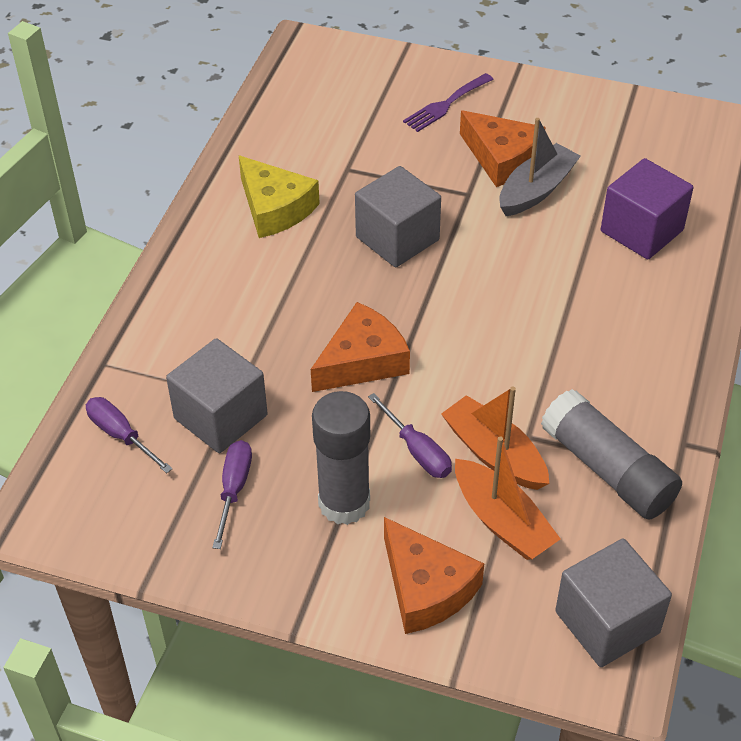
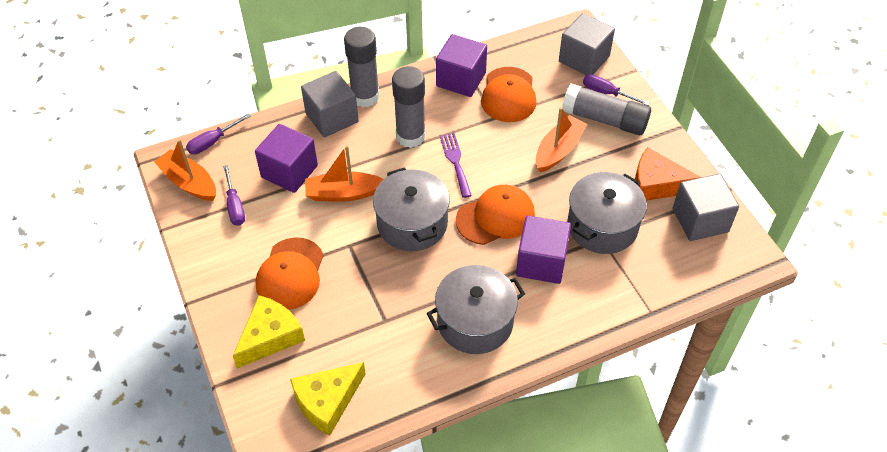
grey boat: [499,118,581,216] = 1 -> none = 0
grey glue stick: [312,391,370,525] [541,389,682,519] = 2 -> [344,27,380,107] [392,66,426,148] [562,83,651,135] = 3
grey pot: none = 0 -> [373,167,450,251] [427,265,525,354] [567,172,647,254] = 3
orange boat: [441,386,550,490] [455,436,561,560] = 2 -> [154,139,216,201] [305,145,384,202] [536,107,587,172] = 3
orange cap: none = 0 -> [256,237,324,310] [456,185,535,245] [481,67,537,122] = 3
orange cheese: [311,302,410,392] [384,517,484,634] [460,110,546,187] = 3 -> [635,147,701,201] = 1
purple cube: [601,158,694,260] = 1 -> [255,124,318,193] [436,34,487,97] [516,216,571,284] = 3
yellow cheese: [239,156,320,238] = 1 -> [233,295,305,368] [290,362,366,436] = 2

